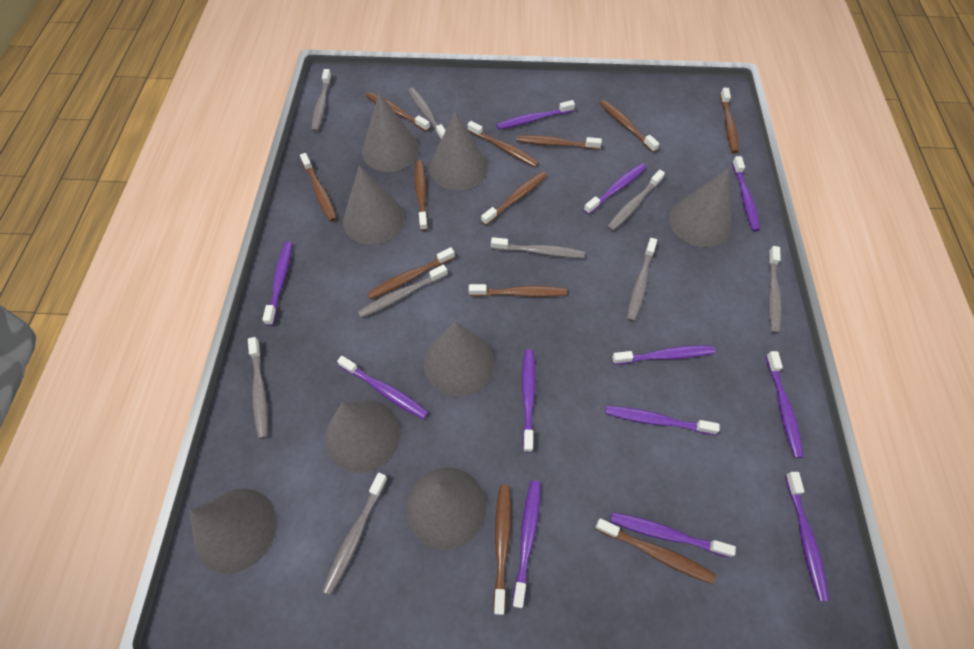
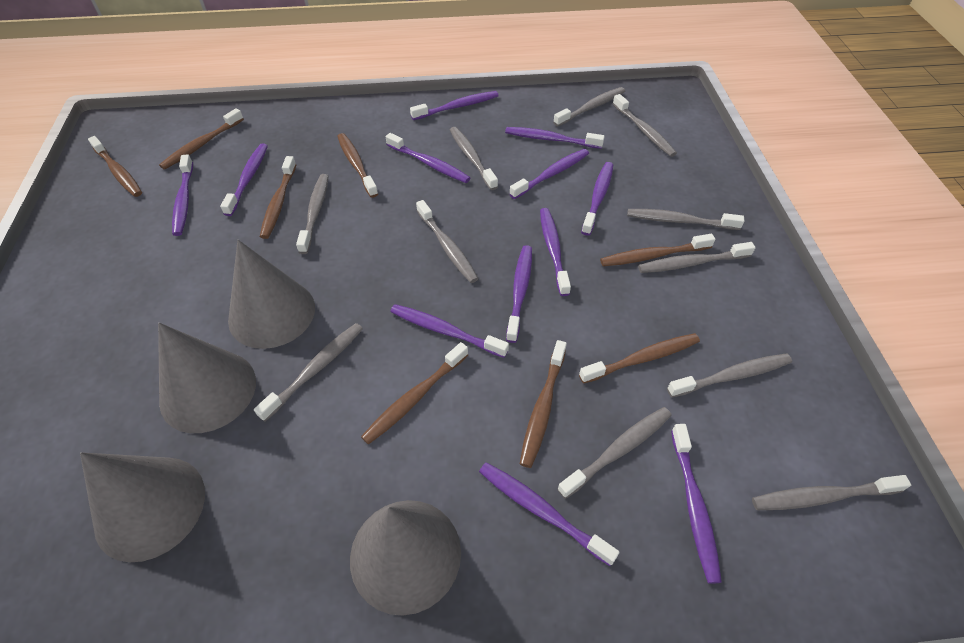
brown toothbrush: [300,153,337,222] [366,92,430,132] [367,247,455,300] [414,160,428,231] [468,121,539,167] [469,284,567,297] [481,171,547,225] [493,485,511,615] [517,135,602,150] [595,518,716,584] [600,100,659,153] [720,88,739,153] = 12 -> [88,136,142,197] [159,108,244,170] [260,156,296,239] [337,133,378,198] [361,342,468,445] [520,340,567,468] [579,333,700,384] [600,234,715,267] = 8
grey cone: [190,488,277,574] [325,400,400,473] [343,165,405,245] [362,93,419,172] [406,467,486,550] [424,322,495,396] [429,111,488,190] [669,168,732,247] = 8 -> [80,452,205,562] [158,323,256,433] [228,240,315,349] [350,500,461,616] = 4
grey toothbrush: [248,337,268,439] [312,69,332,132] [322,472,388,595] [358,265,448,318] [408,88,446,139] [491,237,585,258] [607,170,665,231] [627,238,657,322] [768,246,781,334] = 9 -> [254,323,363,421] [296,174,329,254] [416,200,479,283] [450,127,498,190] [553,87,625,127] [557,407,672,499] [613,94,677,157] [627,209,745,230] [638,242,756,273] [667,353,792,398] [752,475,911,510] = 11

